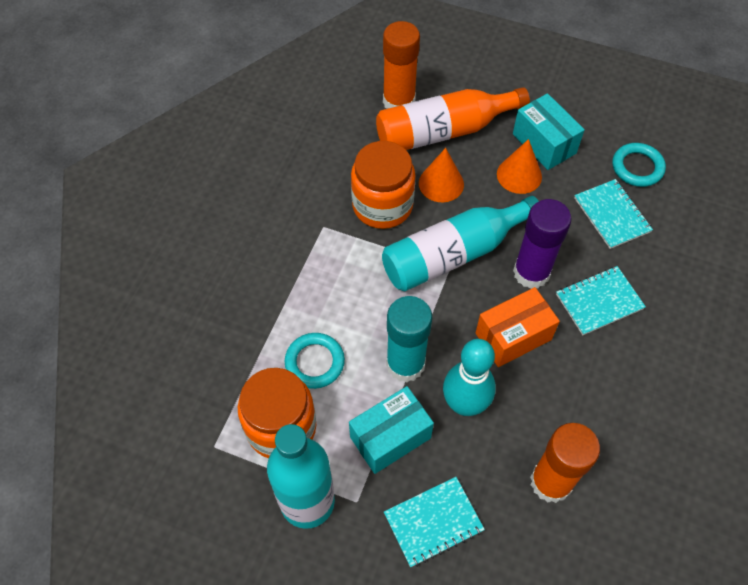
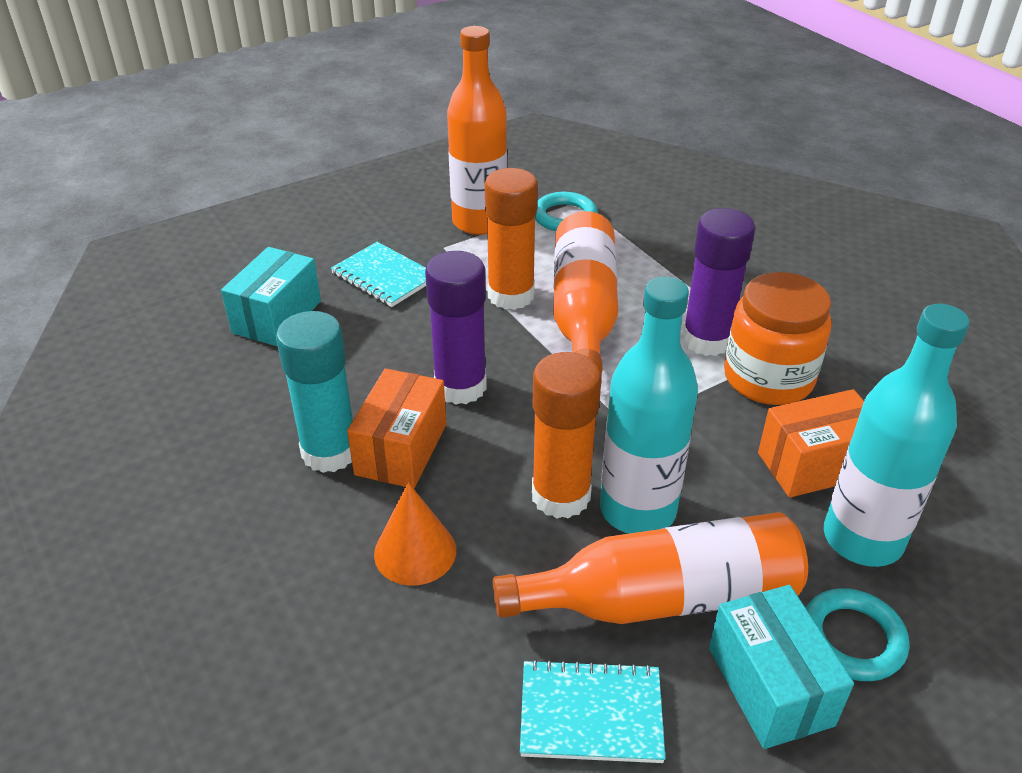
orange bottle: [376,87,530,150] = 1 -> [447,26,507,235] [493,512,808,624] [553,211,618,374] = 3
orange box: [476,287,560,367] = 1 -> [347,368,446,489] [758,389,864,498] = 2
orange cone: [419,148,464,202] [497,139,542,194] = 2 -> [374,483,456,586] = 1
orange jar: [238,368,316,458] [351,141,415,229] = 2 -> [724,272,832,405] = 1
purple glue stick: [513,199,572,289] = 1 -> [425,251,487,405] [682,208,756,356] = 2
turquoise bowling pin: [443,339,496,416] = 1 -> none = 0
turquoise notebook: [384,477,485,567] [556,266,646,335] [574,179,653,249] = 3 -> [331,242,426,307] [520,659,665,763] = 2

